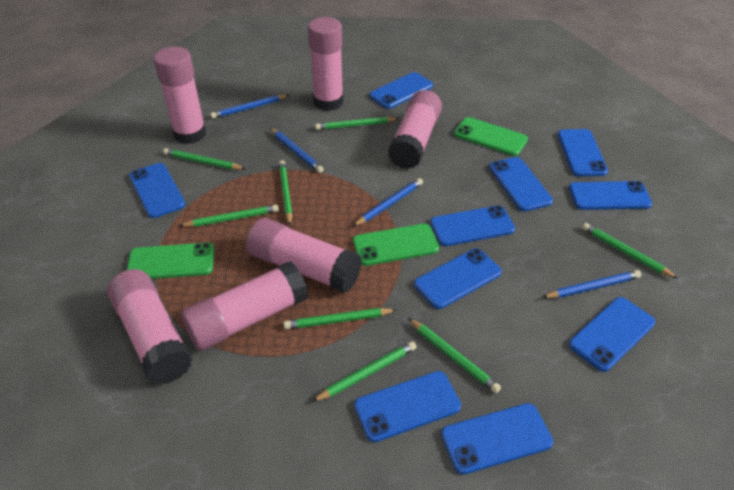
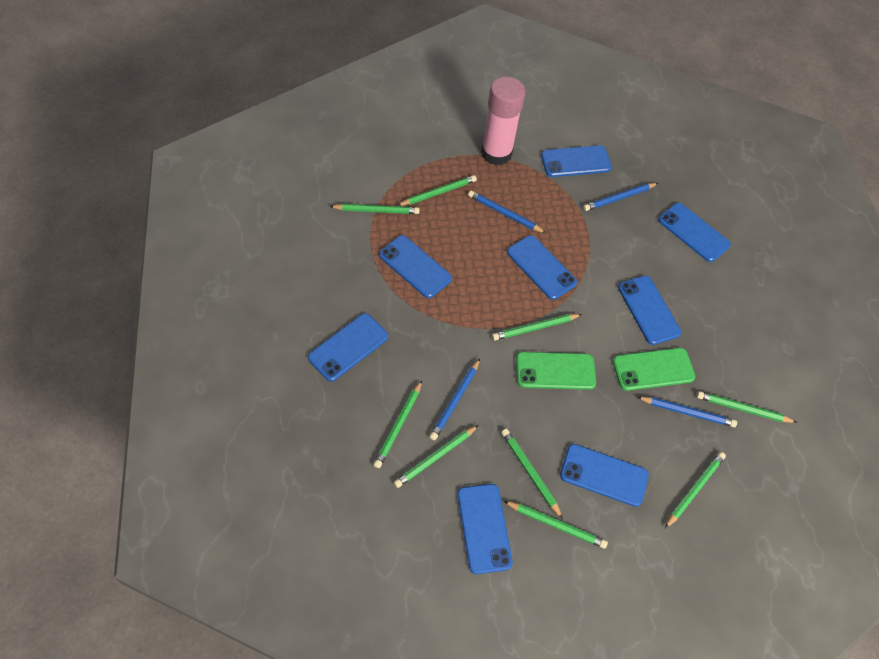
blue phone: [129,163,185,218] [354,371,461,442] [370,72,433,109] [414,248,502,309] [430,205,515,246] [441,403,553,475] [489,157,553,212] [558,129,608,176] [569,181,652,210] [569,297,655,372] = 10 -> [308,313,388,382] [379,235,452,298] [457,484,513,574] [507,235,577,300] [541,145,612,177] [560,444,649,507] [618,275,681,345] [658,203,731,262] = 8
green pencil: [163,148,245,170] [179,205,279,227] [279,160,292,225] [283,308,396,329] [312,341,417,402] [315,117,399,130] [408,318,501,393] [582,223,678,279] = 8 -> [329,204,420,214] [373,380,422,468] [394,425,479,488] [397,175,477,206] [492,314,582,341] [501,429,563,519] [504,501,608,549] [665,452,726,529] [697,391,797,423] = 9
green phone: [127,243,214,279] [353,224,439,266] [454,117,528,156] = 3 -> [516,352,596,390] [613,348,696,391] = 2
pink glue stick: [107,269,192,384] [153,47,206,144] [181,261,308,351] [246,218,362,293] [308,17,344,111] [388,90,442,169] = 6 -> [481,76,525,165] = 1

